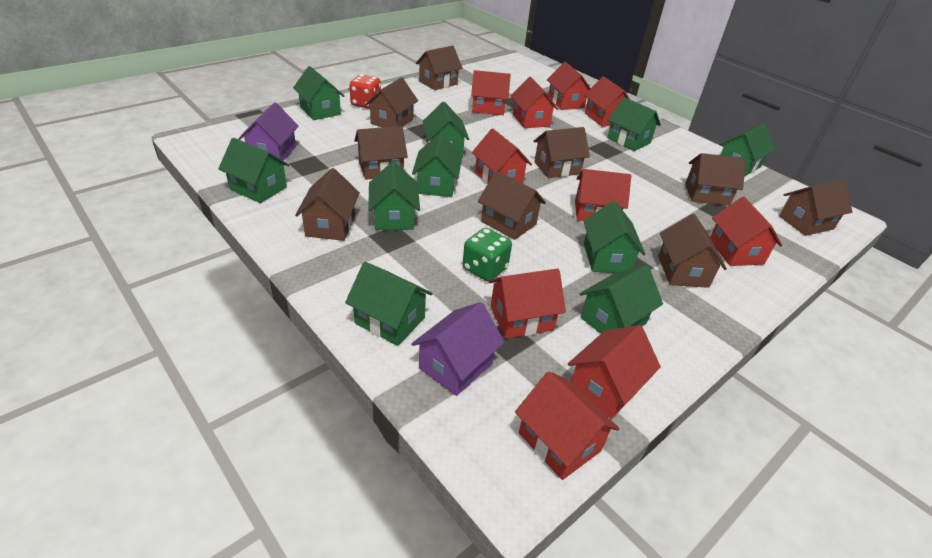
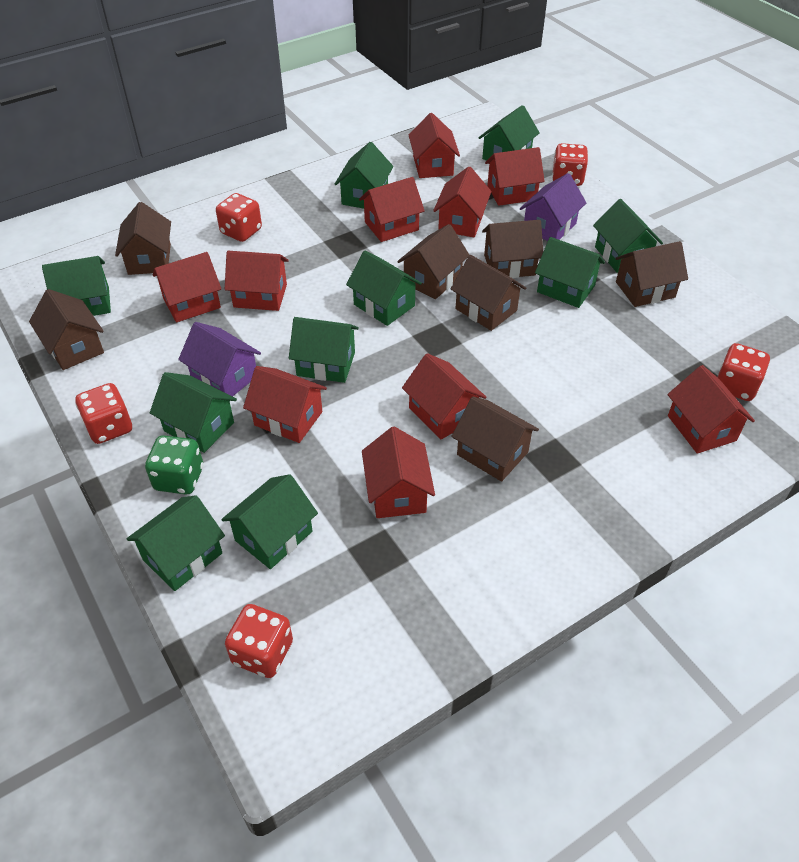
brown house: [295,168,360,241] [354,126,408,180] [365,77,418,127] [416,46,463,90] [478,171,546,240] [533,127,590,178] [658,214,727,288] [685,153,746,206] [779,180,852,236] = 9 -> [29,289,104,370] [115,202,171,275] [397,224,470,299] [451,255,526,331] [451,397,539,482] [482,220,543,278] [615,241,688,307] = 7
red dice: [349,75,381,109] = 1 -> [75,383,132,444] [216,193,262,242] [225,604,293,678] [552,143,588,186] [718,343,770,401] = 5

